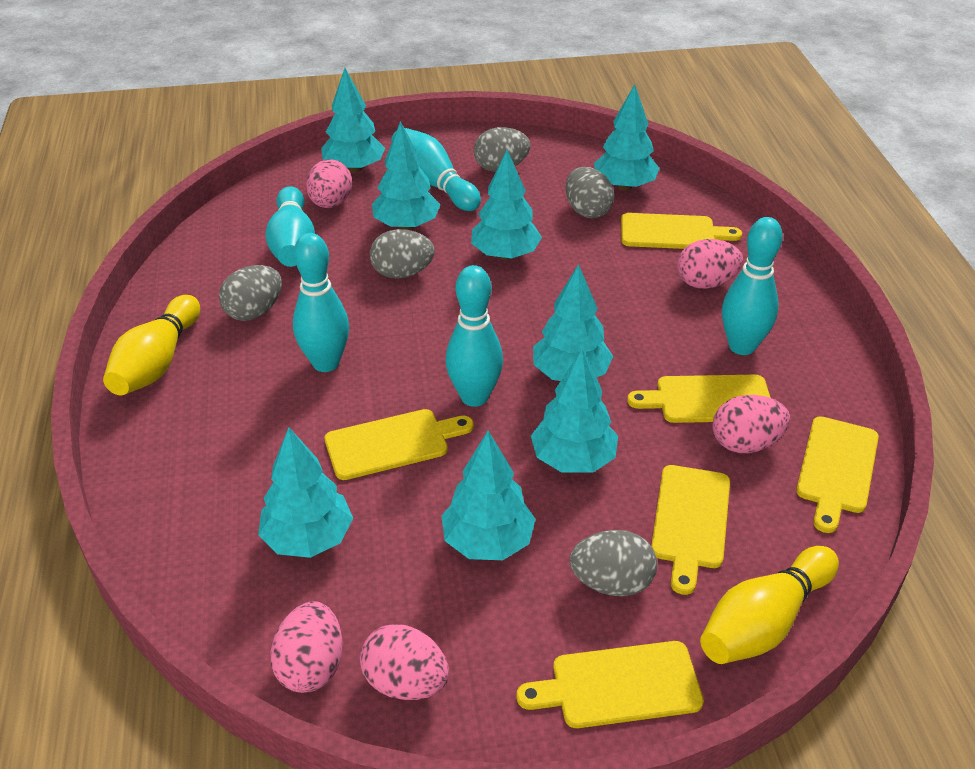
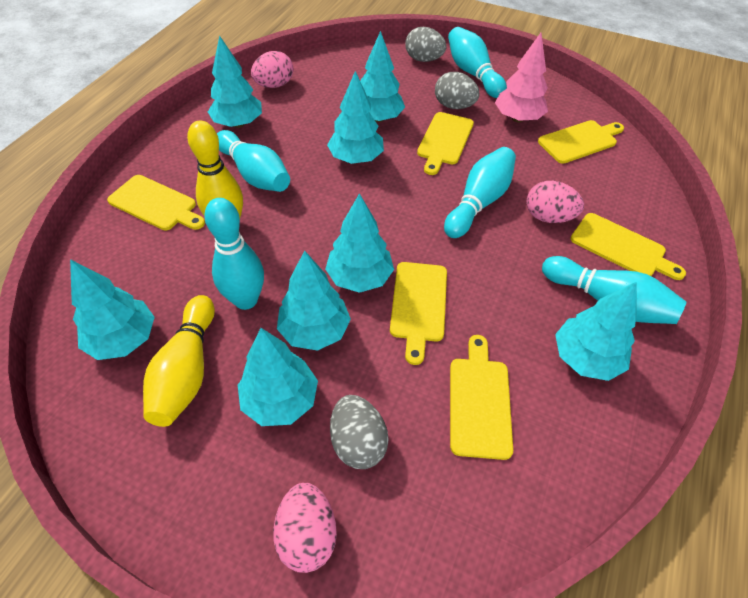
grey egg: [219,265,282,321] [370,229,435,279] [474,127,530,172] [566,167,614,218] [570,530,657,596] = 5 -> [330,395,389,469] [405,27,447,62] [435,72,480,109] = 3
pink egg: [270,601,342,693] [306,159,352,208] [360,624,449,700] [677,239,743,289] [712,395,790,453] = 5 -> [251,51,293,88] [273,483,337,573] [526,181,584,223] = 3
pink tree: none = 0 -> [495,33,548,122] = 1

